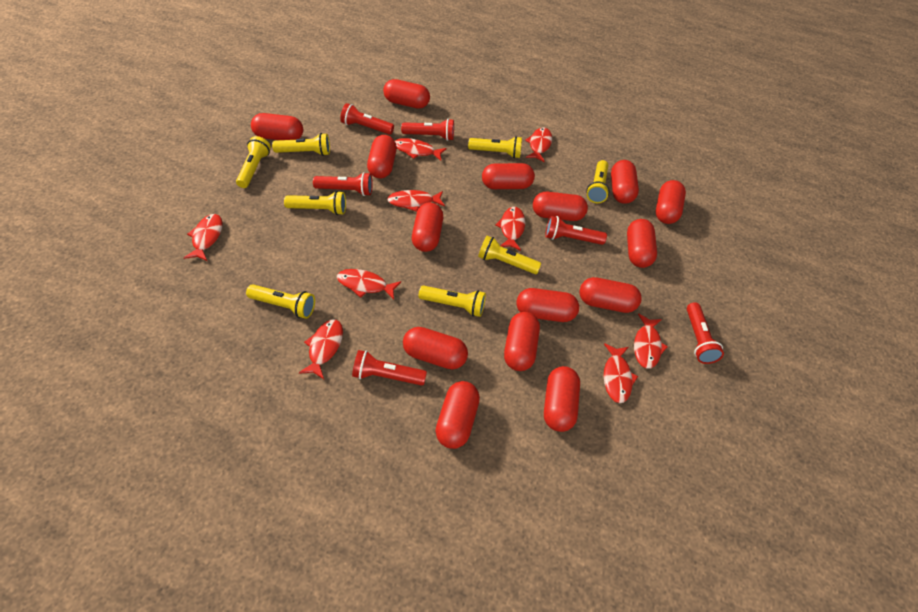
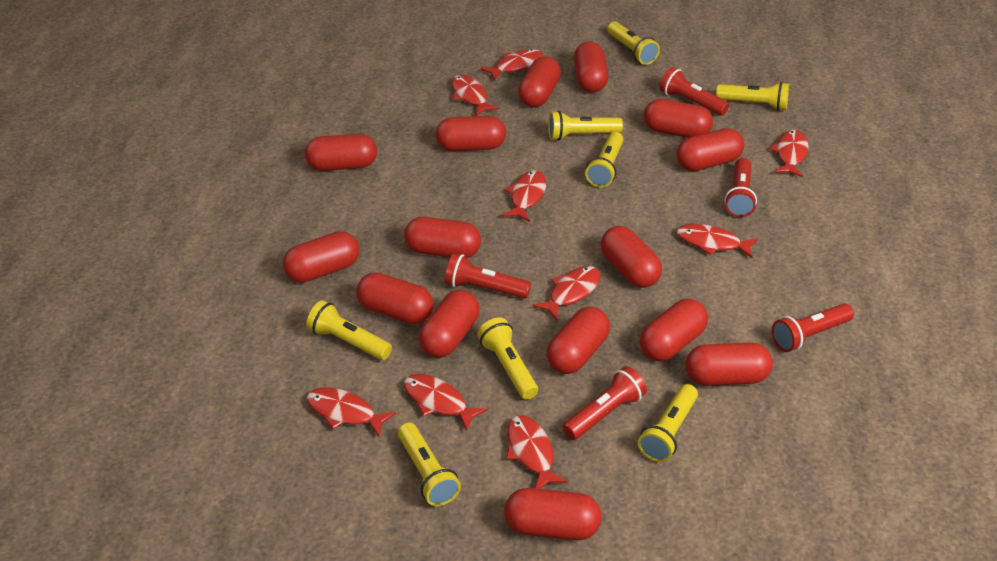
red flashlight: [313,172,373,196] [340,103,394,135] [352,350,427,386] [401,119,454,141] [545,216,607,245] [687,302,724,364] = 6 -> [445,253,531,299] [563,366,647,440] [660,67,729,116] [724,158,757,217] [772,303,854,352] = 5

